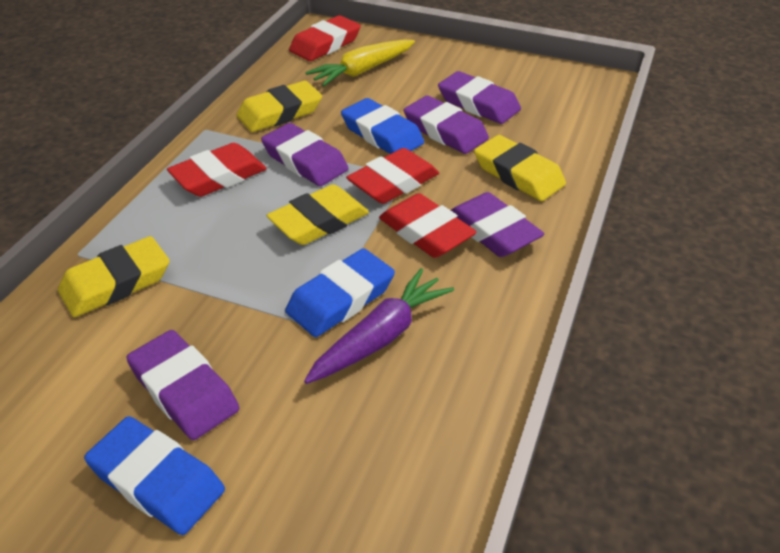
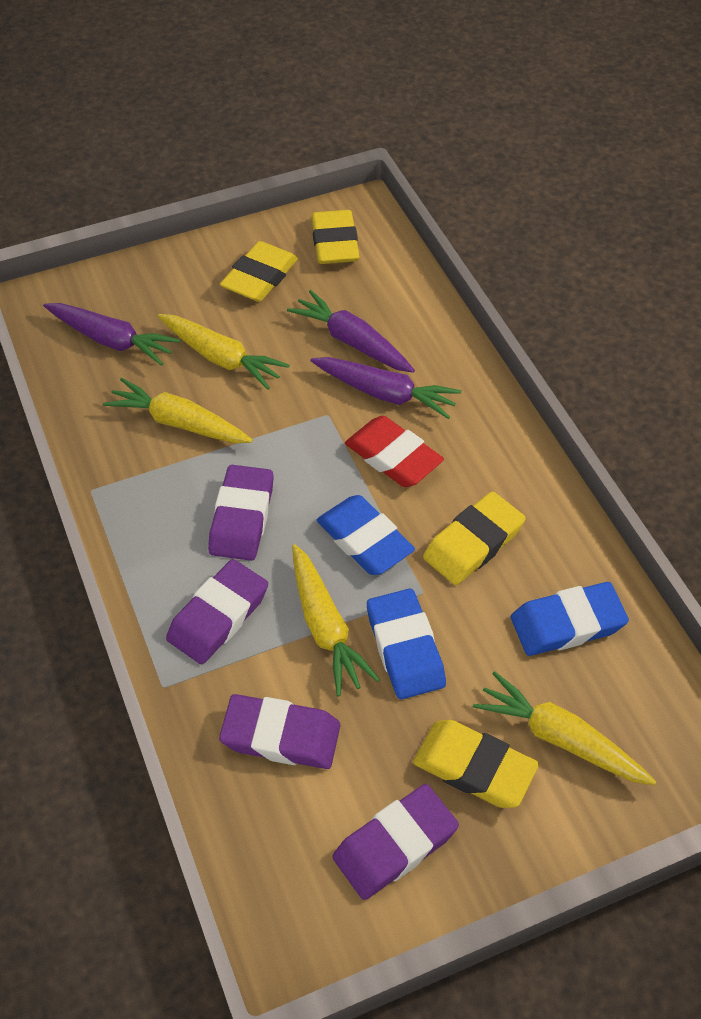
purple carrot: [304,268,454,384] = 1 -> [43,303,180,366] [287,290,415,373] [310,357,462,419] = 3
purple eraser: [126,330,239,440] [261,123,349,186] [404,95,489,154] [438,71,521,124] [451,192,544,257] = 5 -> [166,559,268,664] [208,465,274,561] [219,694,340,769] [332,784,459,900] = 4
red eraser: [167,143,267,197] [289,15,361,61] [346,148,439,204] [379,193,477,258] = 4 -> [345,416,444,487] = 1
yellow carrot: [305,39,415,86] = 1 -> [103,378,253,443] [158,314,290,390] [292,544,380,696] [473,671,656,785] = 4

